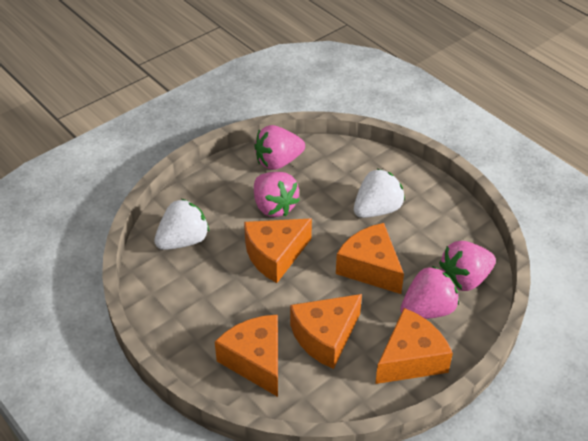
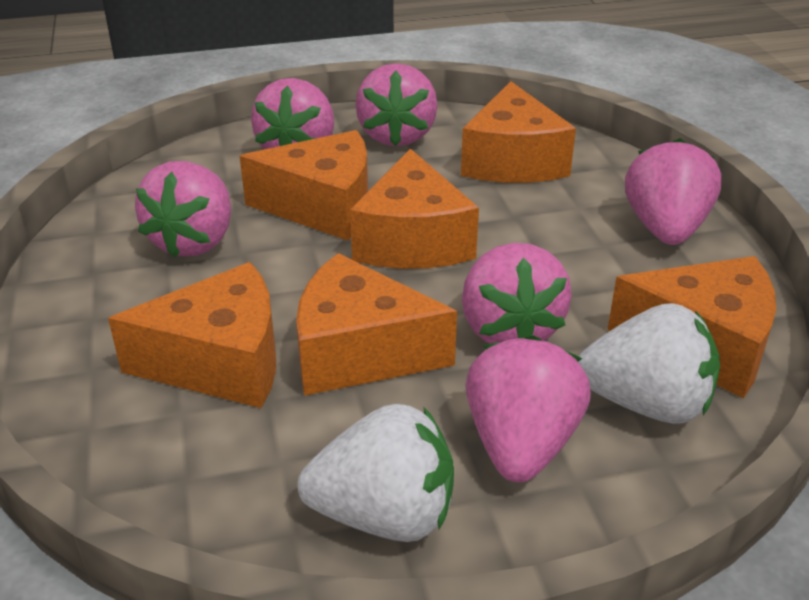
orange cheese: [215,315,278,397] [244,218,312,283] [290,294,362,369] [336,223,404,294] [375,308,453,384] = 5 -> [108,262,277,408] [240,130,368,240] [296,253,457,396] [350,149,479,269] [461,81,576,183] [607,256,776,399] = 6
pink strawberry: [254,125,305,170] [254,172,300,217] [400,266,459,319] [439,241,496,291] = 4 -> [135,161,231,258] [251,78,334,149] [355,63,437,147] [462,243,572,344] [465,335,591,483] [625,138,722,245] = 6

